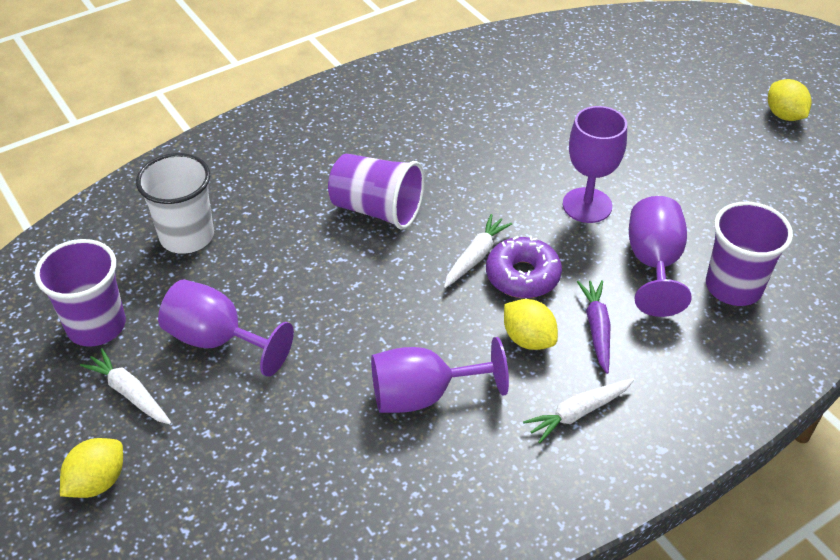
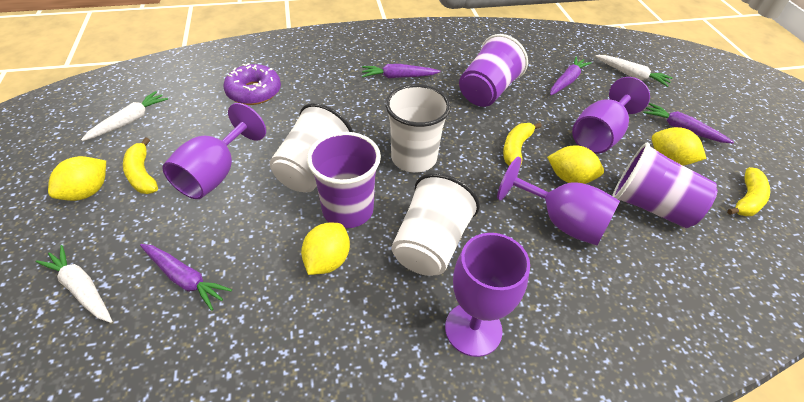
purple carrot: [577,280,611,374] = 1 -> [140,244,232,311] [362,64,441,78] [550,56,592,95] [643,103,734,143] = 4
white cup: [136,153,214,254] = 1 -> [270,103,353,193] [385,84,451,172] [391,173,480,276] = 3
yellow banana: none = 0 -> [123,137,158,194] [503,123,542,167] [727,167,770,216] = 3
yellow lemon: [60,438,123,498] [504,299,558,350] [768,79,812,121] = 3 -> [48,156,106,201] [301,223,350,275] [547,145,604,184] [652,127,706,165] = 4

